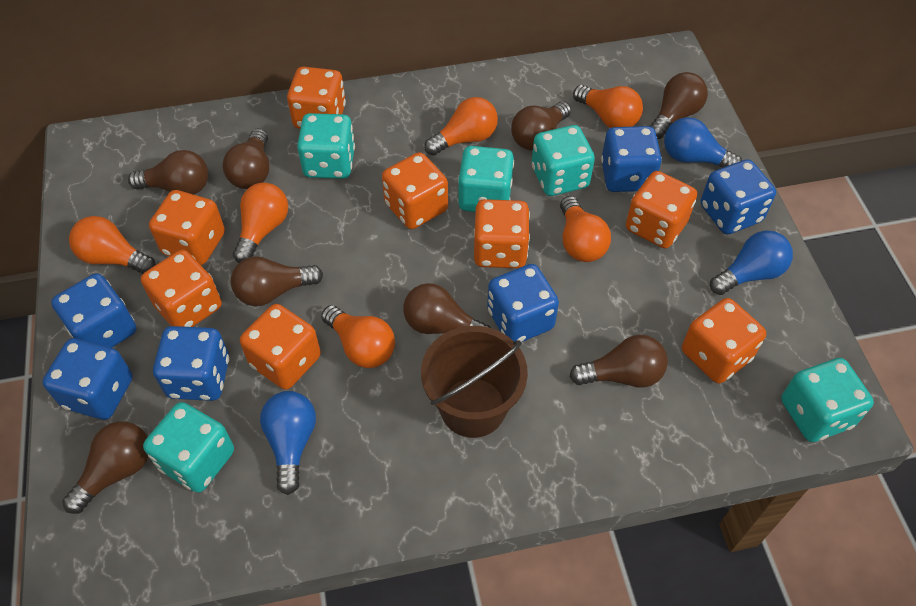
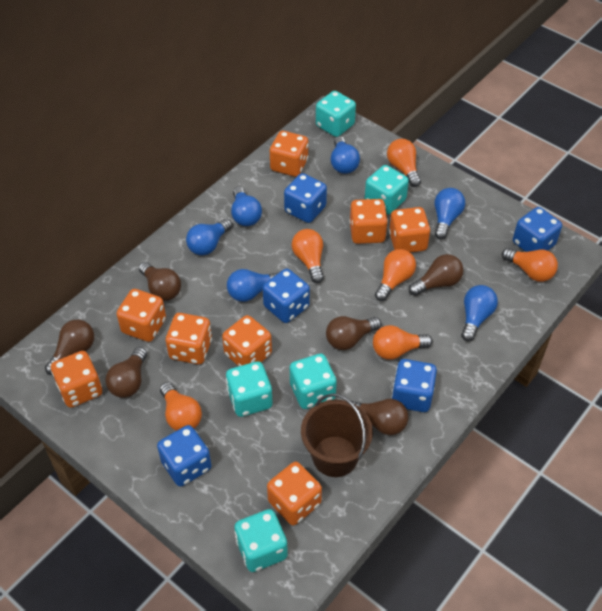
blue dice: [43,338,133,420] [51,273,136,348] [153,326,229,401] [487,264,559,342] [601,126,662,192] [701,159,776,234] = 6 -> [157,425,211,487] [263,269,310,323] [284,173,327,223] [391,359,437,412] [513,207,562,252] = 5
blue light bulb: [260,391,316,495] [664,117,742,168] [710,231,793,295] = 3 -> [186,219,232,255] [227,269,278,302] [231,187,262,226] [331,136,360,174] [434,188,465,240] [461,285,498,342] = 6
brown light bulb: [62,421,148,514] [128,150,208,195] [223,128,269,189] [231,256,323,306] [403,283,491,334] [511,101,571,151] [570,335,668,388] [650,72,708,139] = 8 -> [45,320,94,375] [105,347,147,398] [139,262,181,301] [326,316,381,350] [351,399,408,435] [409,254,463,296] = 6

